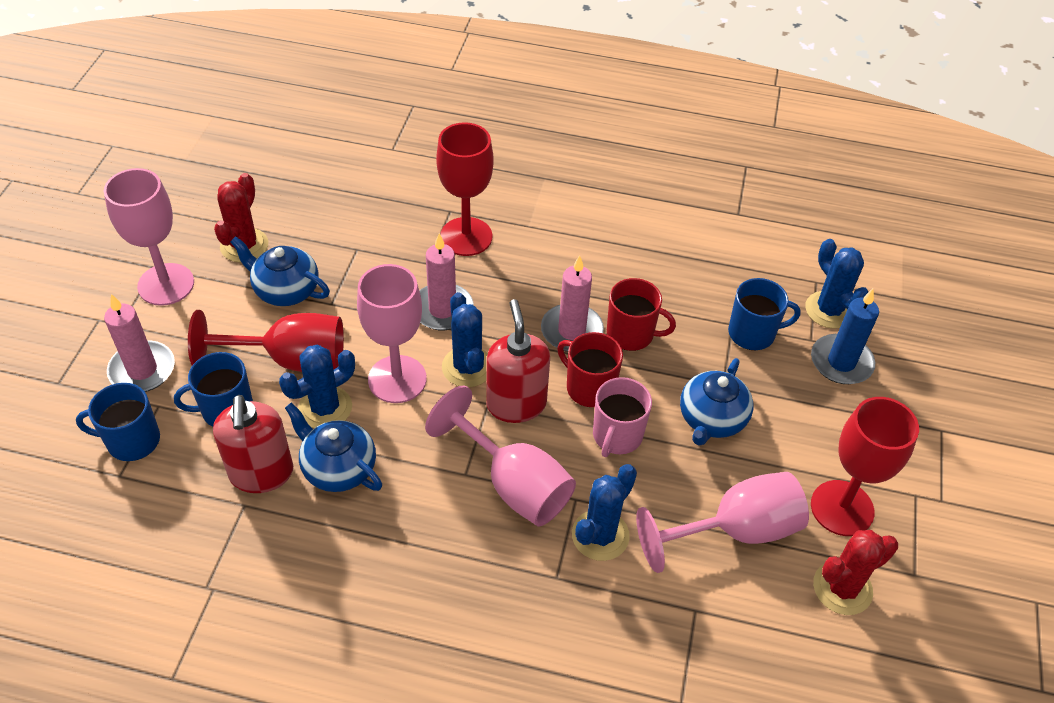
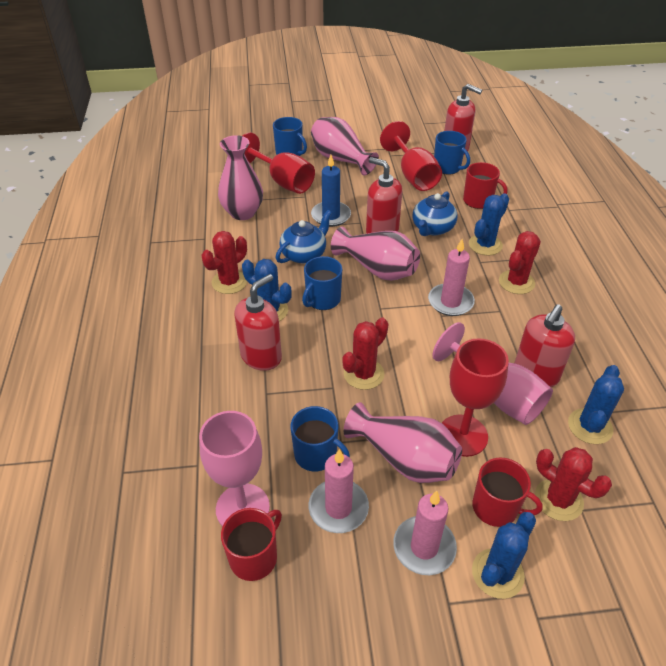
blue mug: [76,383,160,461] [174,352,253,427] [728,278,801,350] = 3 -> [273,117,307,156] [291,406,350,471] [302,256,342,310] [434,131,470,175] = 4
blue teapot: [230,236,330,306] [285,403,382,492] [680,358,753,446] = 3 -> [275,210,332,263] [412,191,458,236] = 2
pink goblet: [104,168,194,306] [357,264,427,403] [425,385,576,526] [636,472,809,573] = 4 -> [199,411,270,526] [432,322,553,425] = 2
pink mug: [593,377,652,457] = 1 -> none = 0
pink vase: none = 0 -> [218,135,263,220] [311,117,379,176] [331,227,420,281] [344,402,462,483] = 4
red cactus: [214,173,268,263] [813,530,898,615] = 2 -> [202,231,247,294] [342,318,388,390] [499,231,541,294] [535,447,612,521] = 4
red mug: [557,332,623,407] [607,278,676,351] = 2 -> [221,508,282,581] [463,162,507,209] [472,457,543,527] = 3
red soap dispenser: [213,395,293,493] [486,299,550,423] = 2 -> [234,274,282,371] [366,157,402,234] [444,84,482,155] [515,304,575,387] = 4

